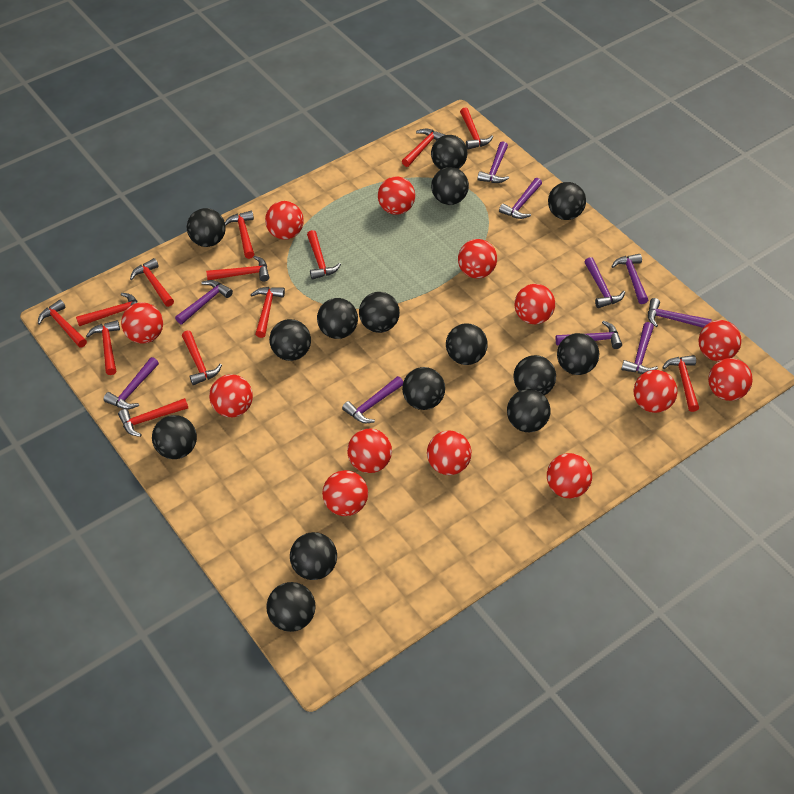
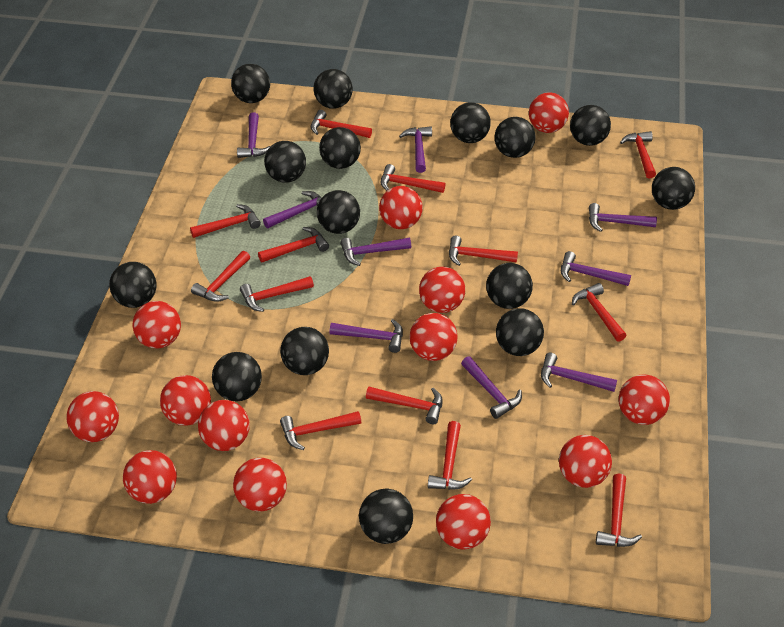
purple hammer: [103,357,159,409] [175,280,233,324] [342,376,403,423] [477,141,509,183] [499,178,542,219] [555,321,622,349] [585,257,625,308] [611,254,648,304] [621,322,658,374] [648,298,712,328] = 10 -> [237,112,271,158] [263,191,322,228] [330,319,403,353] [340,238,411,266] [399,126,432,173] [461,356,522,419] [541,353,617,392] [561,251,631,286] [589,203,657,232] = 9

